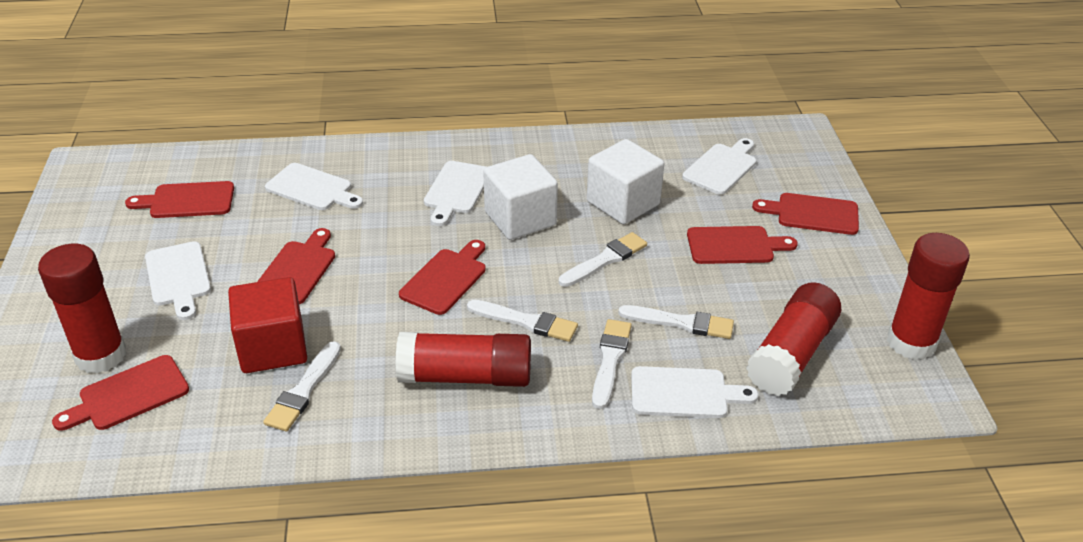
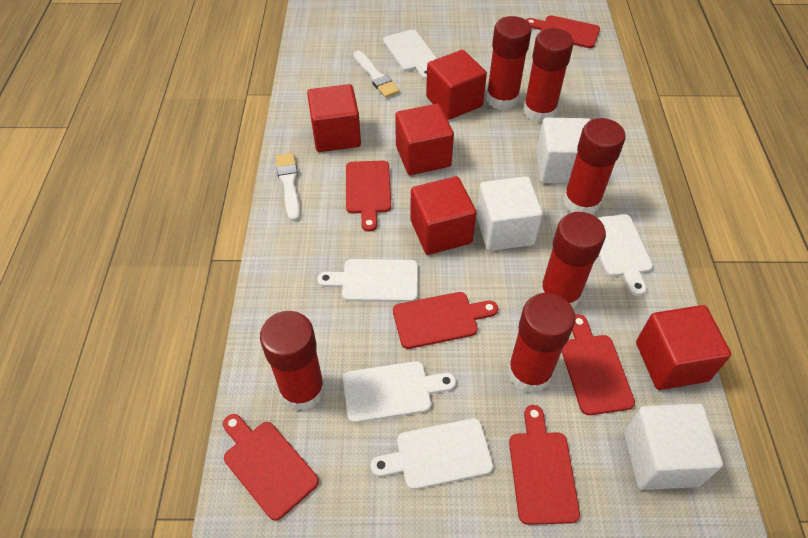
red cube: [228,277,307,373] = 1 -> [307,84,361,152] [395,104,454,175] [410,176,477,255] [426,50,487,120] [636,305,731,390] = 5
red glue stick: [38,244,127,374] [395,332,531,387] [746,282,841,396] [887,233,970,360] = 4 -> [260,311,325,411] [486,16,532,110] [507,293,576,393] [523,28,574,123] [539,212,606,309] [563,118,626,215] = 6
white brush: [263,341,341,432] [467,300,578,342] [559,232,647,287] [592,319,632,409] [618,305,734,339] = 5 -> [276,153,300,221] [353,51,400,98] = 2
white cube: [483,154,558,240] [587,139,664,224] = 2 -> [476,176,543,251] [536,118,590,184] [624,403,723,490] = 3

